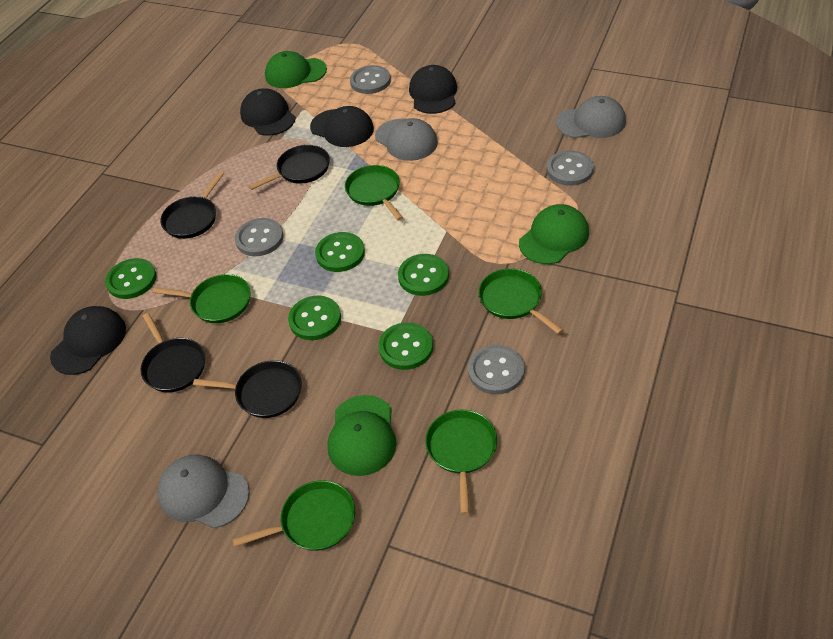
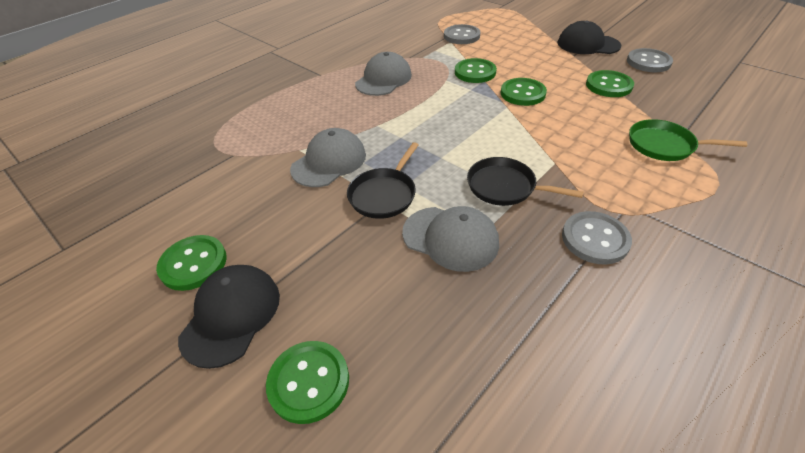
black cap: [50,306,126,375] [240,88,296,136] [310,106,374,147] [409,65,457,114] = 4 -> [178,265,280,369] [557,20,621,54] = 2
black pan: [140,313,205,392] [160,172,224,239] [193,360,302,418] [249,145,330,190] = 4 -> [347,142,418,219] [467,157,584,206] = 2
green cap: [265,51,327,88] [327,395,396,476] [519,204,589,264] = 3 -> none = 0
green pan: [153,274,251,323] [233,480,355,551] [345,165,403,220] [425,410,497,515] [478,268,563,334] = 5 -> [629,119,747,161] = 1
grey button: [235,218,284,256] [350,65,391,94] [468,345,525,395] [547,150,594,186] = 4 -> [444,24,481,44] [562,211,632,265] [627,48,673,72] = 3

